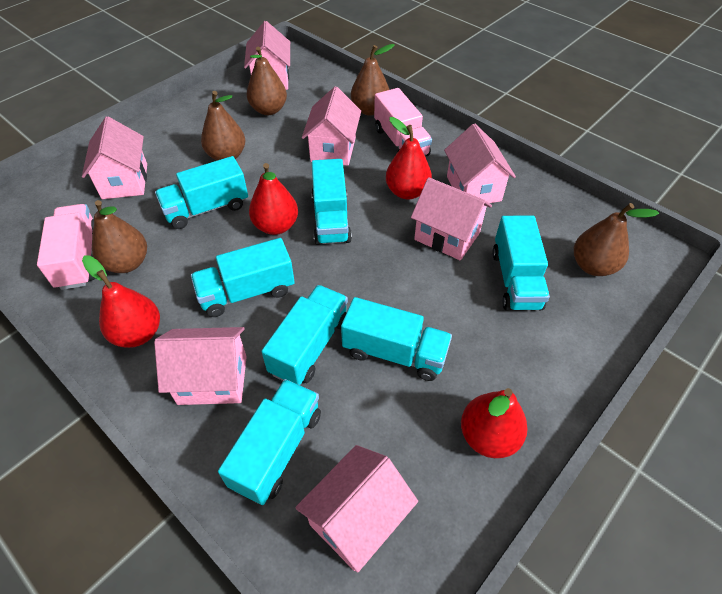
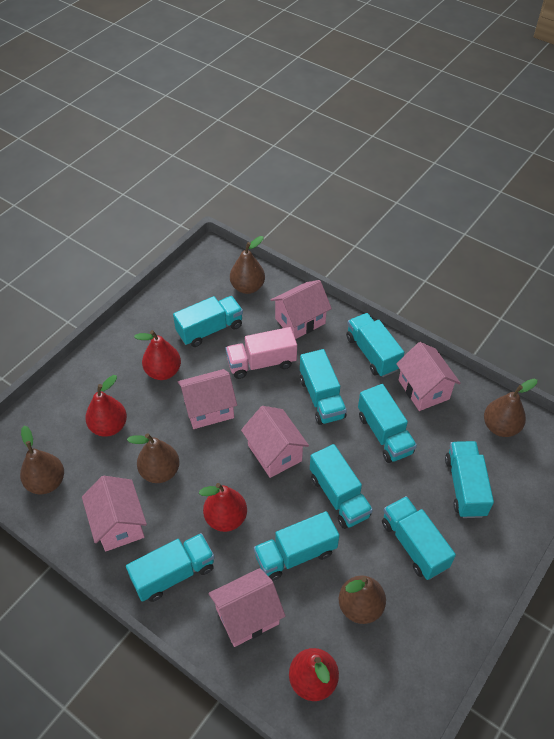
pink house: [82,116,147,199] [154,327,247,405] [244,21,290,90] [295,445,418,572] [302,87,361,166] [411,177,492,260] [444,124,516,203] = 7 -> [82,476,147,551] [178,369,237,429] [208,568,285,647] [241,406,309,478] [271,280,332,339] [396,342,461,411] = 6
pink truck: [37,204,95,290] [374,88,432,156] = 2 -> [225,327,297,379] = 1
turquoise truck: [155,156,248,229] [191,238,295,317] [218,379,321,505] [261,285,348,385] [311,159,352,245] [341,297,452,381] [492,216,550,311] = 7 -> [126,533,214,602] [173,296,243,347] [254,511,339,581] [300,349,347,425] [310,444,373,529] [346,313,404,377] [358,384,417,463] [382,496,456,580] [445,441,494,518] = 9

